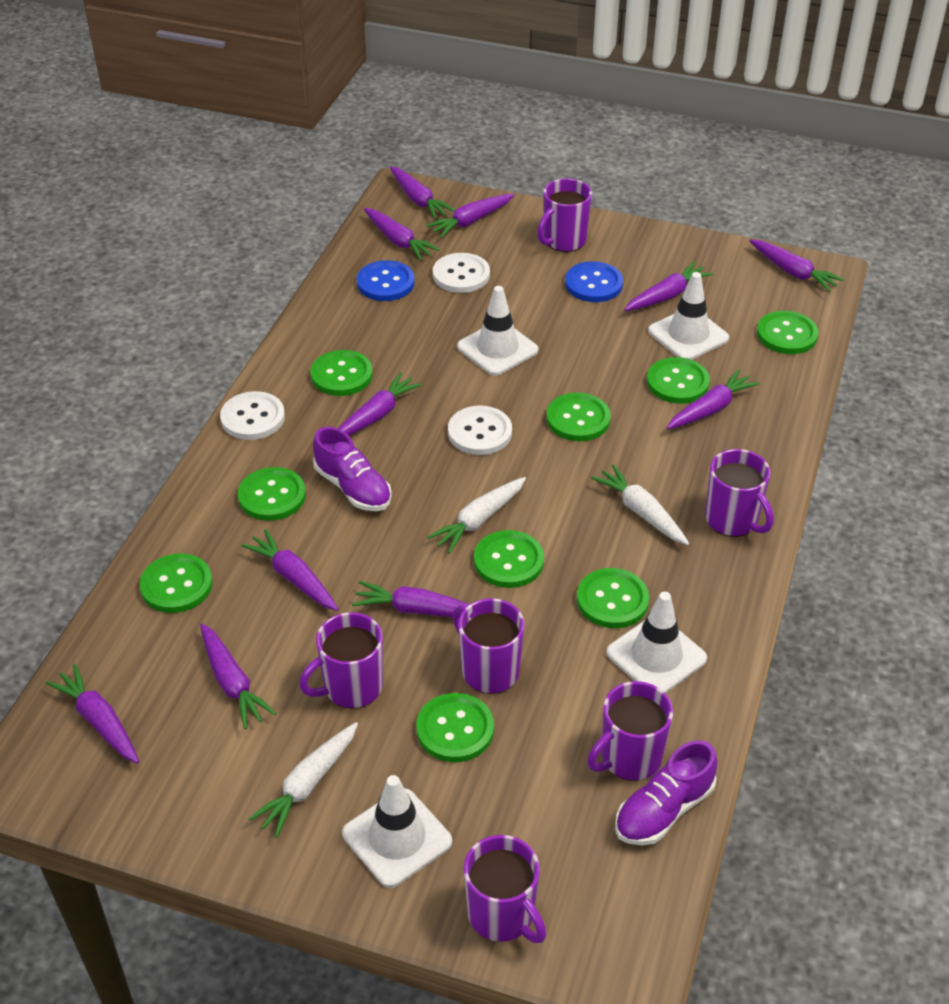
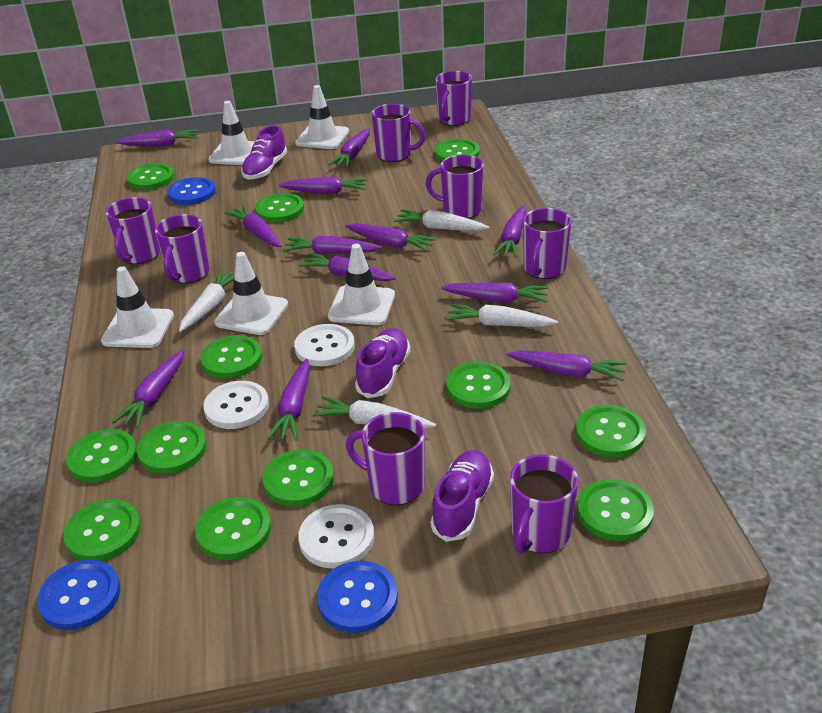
blue button: [357,260,415,301] [565,261,623,302] = 2 -> [37,559,120,630] [167,177,216,205] [317,561,398,633] = 3
green button: [140,554,213,613] [238,467,306,521] [311,350,373,396] [416,693,494,762] [474,530,544,588] [547,393,611,441] [577,568,649,628] [647,357,710,404] [757,311,819,354] = 9 -> [63,499,141,561] [66,429,137,483] [127,163,174,190] [137,421,207,474] [195,497,271,560] [200,335,262,379] [255,193,304,223] [263,449,334,507] [435,139,480,162] [446,361,511,409] [576,405,646,458] [577,479,654,541] = 12
purple carrot: [46,664,139,764] [200,624,276,729] [241,529,339,611] [337,372,422,436] [352,581,470,617] [364,208,440,261] [390,167,455,219] [426,194,514,238] [624,261,713,311] [667,369,760,429] [749,239,845,292] = 11 -> [112,350,184,428] [116,129,198,147] [225,205,282,247] [267,359,310,441] [278,176,367,194] [283,236,382,254] [299,253,396,281] [328,128,370,168] [345,223,436,252] [441,283,549,303] [493,205,527,258] [507,350,627,381] = 12
purple mug: [299,612,383,709] [453,598,525,694] [464,835,546,943] [537,179,592,252] [587,681,673,781] [705,449,774,537] = 6 -> [105,197,160,264] [155,214,209,284] [346,412,425,505] [372,104,426,162] [426,155,484,219] [435,71,472,126] [510,454,578,554] [523,208,571,279] = 8
purple shoe: [313,427,392,511] [615,740,718,845] = 2 -> [241,125,287,179] [355,328,410,398] [431,450,494,542] = 3
white carrot: [248,722,358,838] [427,477,526,554] [591,464,689,545] = 3 -> [179,270,235,332] [312,396,436,429] [394,209,489,231] [446,304,558,327] = 4
white traffic cone: [342,775,452,888] [457,286,538,376] [607,592,707,694] [648,272,729,360] = 4 -> [101,266,174,348] [208,101,255,165] [214,252,288,335] [295,85,349,149] [328,244,395,325] = 5

